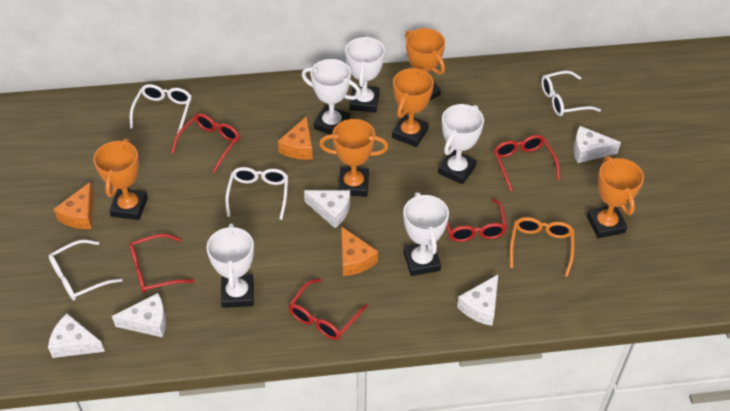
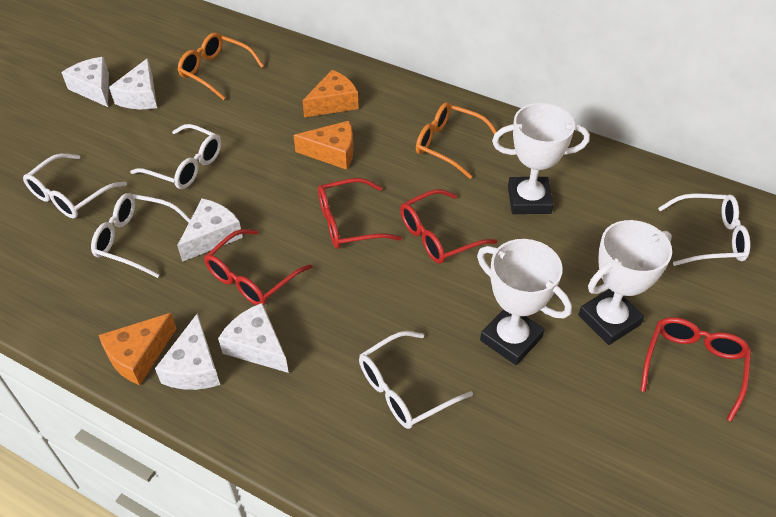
orange glasses: [510,217,574,277] = 1 -> [178,33,264,100] [416,102,497,179] = 2
orange trophy: [93,139,148,220] [319,119,388,197] [392,68,434,147] [405,28,445,101] [587,156,644,238] = 5 -> none = 0
red glasses: [129,234,195,293] [171,113,240,173] [288,279,368,340] [446,199,507,242] [494,135,560,191] = 5 -> [204,229,312,306] [318,178,402,249] [400,189,497,264] [640,317,751,422] = 4
white glasses: [48,240,123,301] [130,84,192,133] [225,167,288,220] [541,71,601,116] = 4 -> [23,153,127,218] [91,193,191,278] [130,124,221,189] [359,331,473,429] [658,193,750,266] = 5
white trophy: [207,224,254,308] [302,59,361,134] [345,36,385,113] [403,192,449,276] [438,104,484,184] = 5 -> [477,239,572,365] [492,103,590,214] [578,220,672,345] = 3

